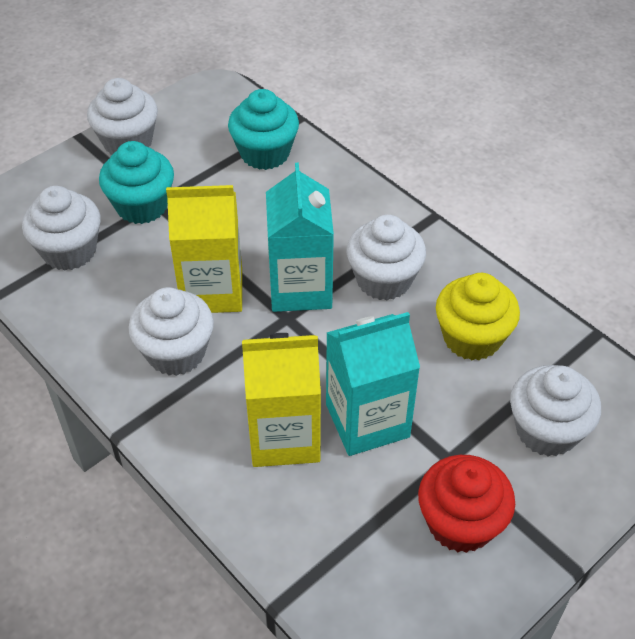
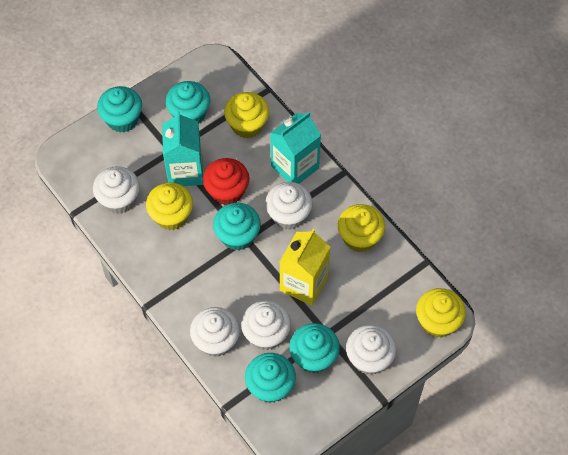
turquoise cupcake: [99,141,174,224] [228,89,299,170] = 2 -> [97,86,142,132] [165,81,210,125] [213,202,261,251] [245,353,296,403] [289,323,340,373] = 5
yellow carton: [166,185,242,313] [242,333,321,467] = 2 -> [280,229,330,305] = 1
yellow cupcake: [436,273,520,360] = 1 -> [146,183,193,230] [224,92,269,138] [338,204,385,252] [416,288,466,338] = 4

